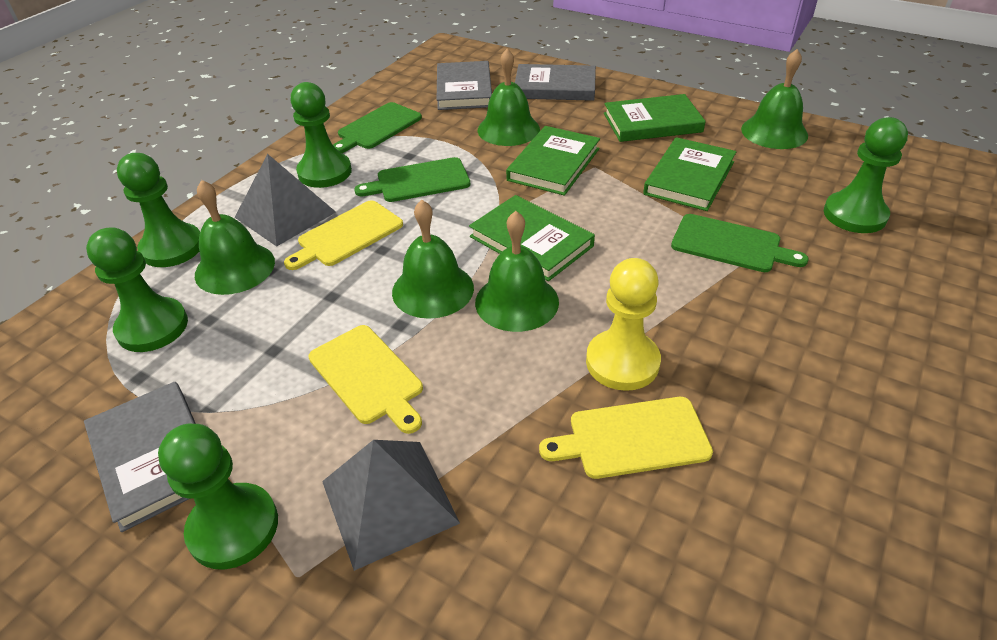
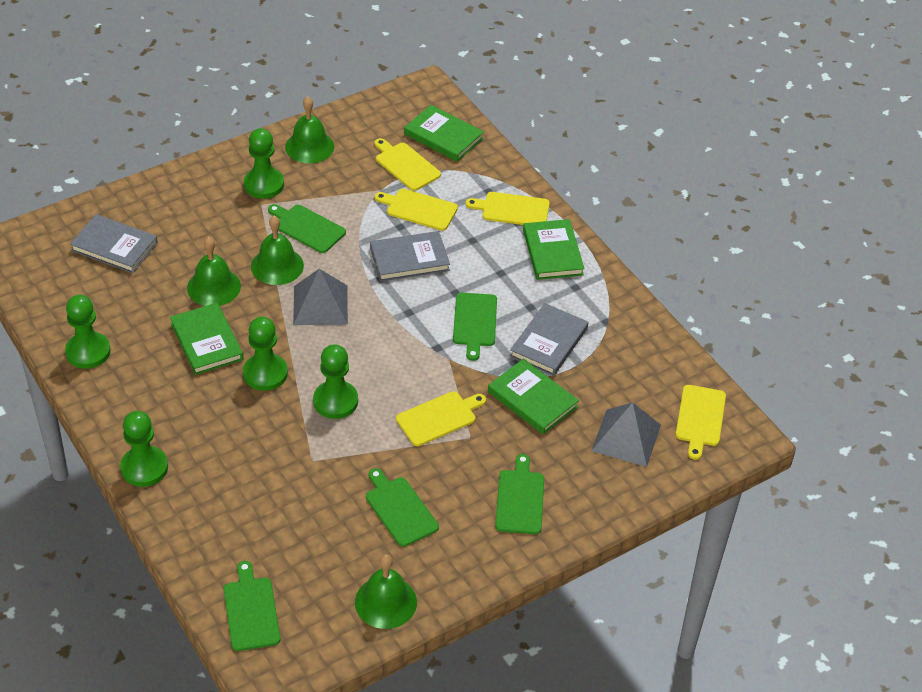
green bell: [195,180,275,295] [392,200,474,319] [475,211,559,332] [478,49,540,146] [741,49,808,149] = 5 -> [187,237,241,306] [251,216,304,285] [285,96,334,163] [355,554,417,629] = 4
green cutting board: [333,102,422,153] [354,157,471,202] [671,214,809,272] = 3 -> [224,561,281,651] [268,204,346,253] [366,468,439,547] [453,293,497,361] [495,454,544,534] = 5
yellow cutting board: [284,200,403,270] [308,325,423,434] [539,397,713,479] = 3 -> [374,138,441,191] [375,189,458,231] [396,391,486,446] [466,192,550,225] [675,385,726,460] = 5
yellow pawn: [586,258,661,391] = 1 -> none = 0

